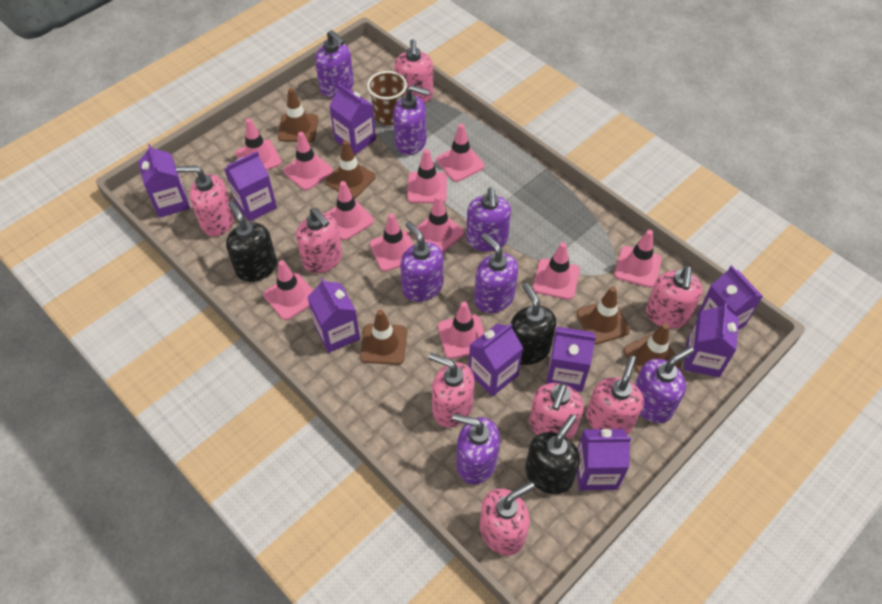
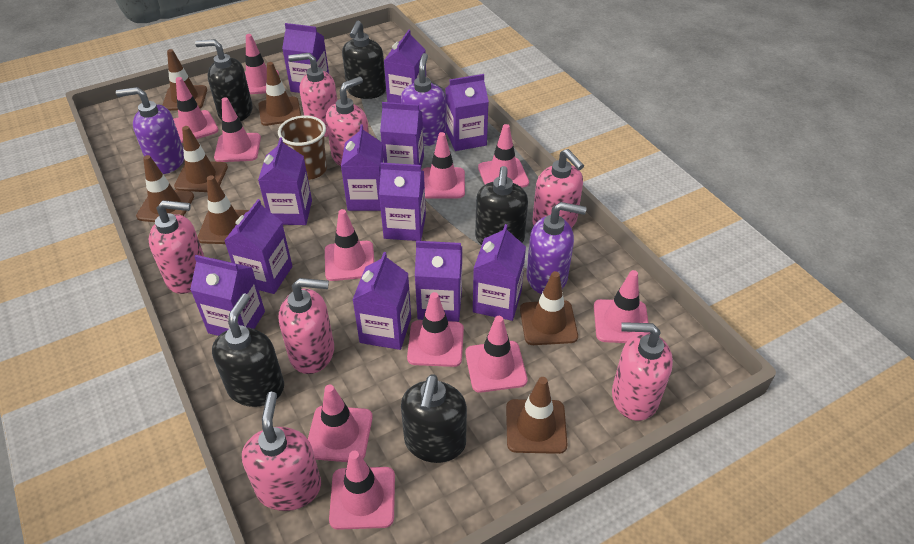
black soap dispenser: [226,201,277,282] [510,283,556,365] [525,414,580,494] = 3 -> [195,39,253,121] [212,294,284,407] [342,21,386,99] [401,374,467,463] [475,166,528,245] = 5
brown traffic cone: [278,88,318,142] [326,140,376,199] [360,309,407,365] [576,286,630,345] [624,323,681,374] = 5 -> [136,155,194,222] [162,49,207,111] [174,126,228,192] [198,175,249,244] [258,62,301,126] [506,377,568,454] [520,271,578,345] = 7
pink soap dispenser: [176,166,234,237] [296,208,342,273] [394,39,433,103] [428,353,474,428] [480,481,535,556] [529,383,584,440] [586,356,644,434] [646,265,703,328] = 8 -> [149,200,205,294] [242,392,321,511] [279,278,334,374] [288,53,337,137] [326,77,369,166] [532,149,584,228] [612,322,673,421] = 7
purple carton: [138,144,190,218] [224,151,277,222] [307,278,360,353] [329,84,376,155] [469,324,523,397] [546,327,596,392] [577,429,631,490] [684,303,739,377] [697,265,763,330] = 9 -> [190,255,265,336] [224,199,292,294] [258,138,312,225] [282,23,329,93] [341,124,384,211] [352,252,411,350] [379,163,426,241] [380,102,424,167] [384,30,426,103] [415,241,462,322] [445,74,489,151] [473,224,526,321] = 12
purple soap dispenser: [315,30,354,98] [393,85,430,155] [400,221,444,302] [452,413,500,485] [466,187,511,252] [474,233,518,313] [634,347,694,423] = 7 -> [116,87,184,174] [401,53,446,146] [526,202,586,294] = 3

